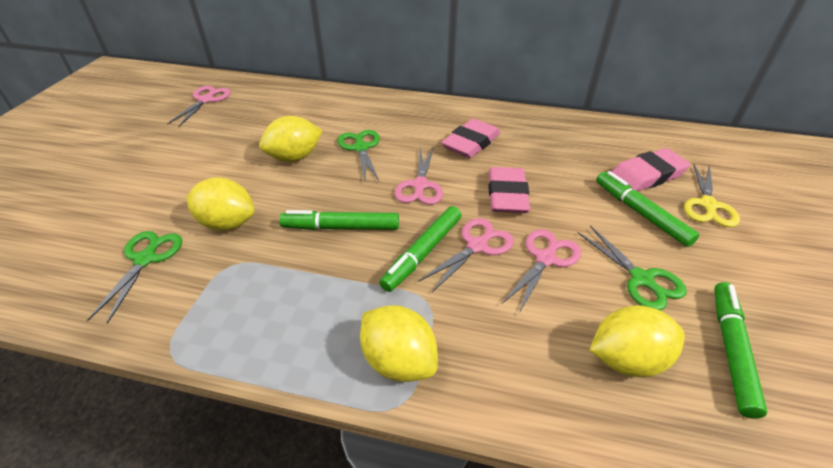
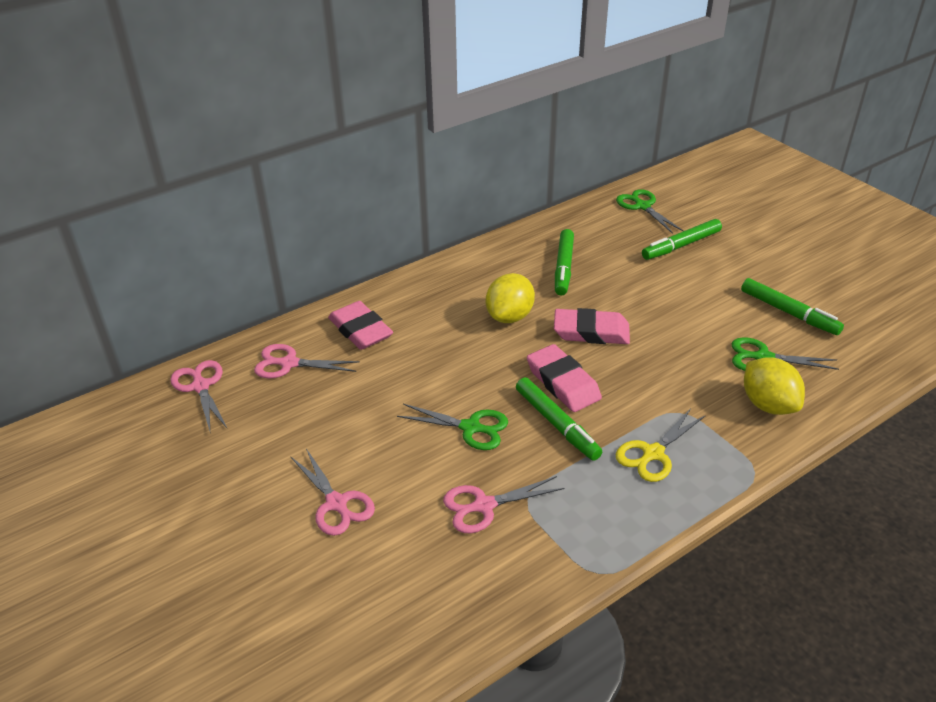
yellow lemon: [186,177,255,231] [259,116,323,162] [360,305,438,382] [590,305,685,377] = 4 -> [486,273,535,323] [744,357,805,415] = 2

